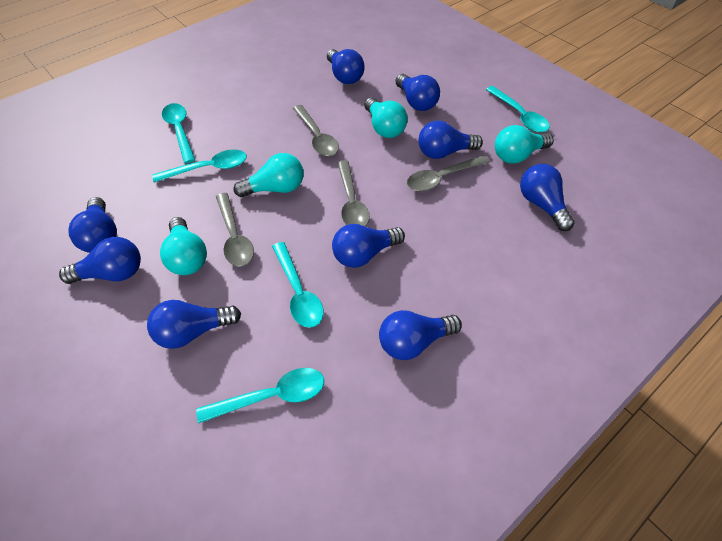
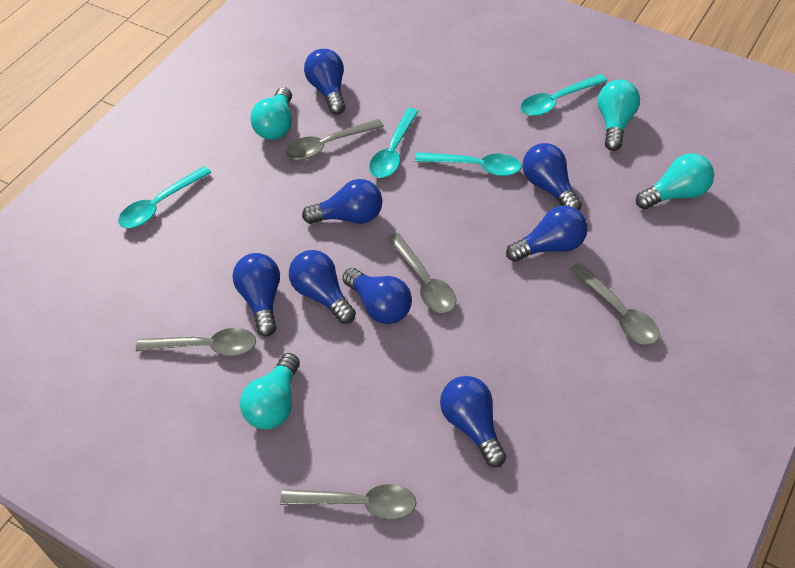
blue light bulb: [59,237,141,284] [68,197,117,253] [147,300,241,349] [327,49,365,84] [332,224,405,268] [379,310,462,360] [395,74,440,111] [419,121,483,159] [520,164,574,231] = 9 -> [233,253,280,336] [289,250,356,324] [302,179,383,224] [304,49,346,115] [342,268,412,324] [440,376,506,467] [506,205,588,262] [522,143,582,211] = 8
grey spoon: [216,193,254,267] [293,105,339,156] [337,160,370,226] [407,155,490,191] = 4 -> [136,328,256,356] [280,484,416,520] [286,119,384,160] [386,232,456,313] [570,262,660,345] = 5
turquoise spoon: [152,150,247,183] [162,103,195,163] [196,368,324,423] [272,242,324,328] [486,86,550,133] = 5 -> [118,166,211,228] [369,108,419,178] [415,152,521,176] [520,74,607,116] = 4

